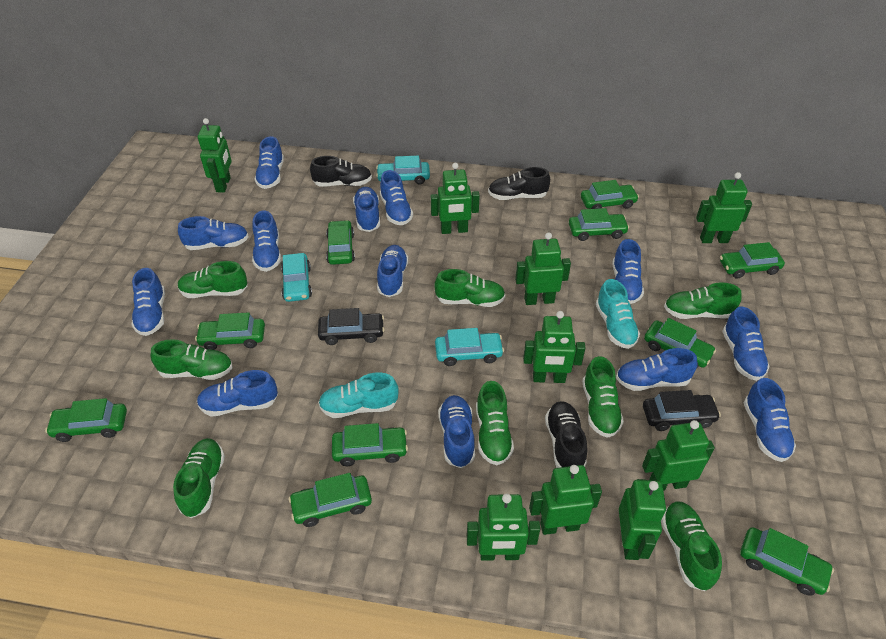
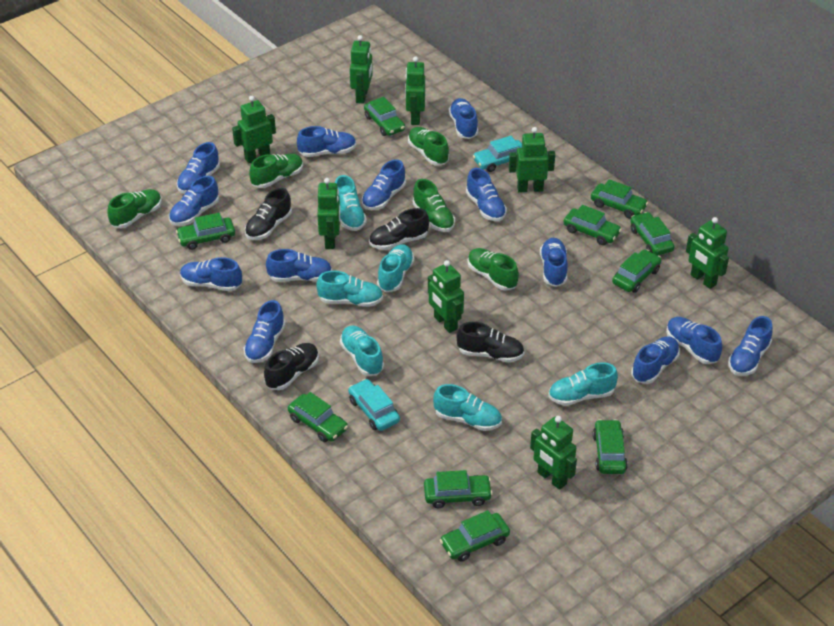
black car: [318,308,385,345] [643,390,721,431] = 2 -> none = 0
black shoe: [310,156,372,187] [488,167,550,200] [545,401,588,468] = 3 -> [245,188,292,240] [264,343,319,390] [369,208,429,250] [456,322,524,362] = 4
green robot: [198,118,232,193] [431,163,480,234] [467,494,540,561] [515,232,571,305] [523,311,585,383] [529,465,602,535] [619,479,666,560] [642,420,715,491] [696,172,752,243] = 9 -> [232,96,276,163] [317,178,340,249] [350,35,373,104] [405,56,425,125] [428,260,464,333] [509,127,555,192] [530,416,577,490] [686,217,729,289] = 8
green shoe: [151,339,233,380] [173,438,225,518] [178,261,247,298] [434,269,505,307] [476,381,514,465] [582,356,624,438] [661,501,722,591] [664,282,742,319] = 8 -> [108,189,162,228] [249,153,303,188] [408,127,449,165] [413,179,455,232] [468,248,519,291] = 5
turquoise car: [281,253,312,302] [376,156,430,185] [435,328,504,366] = 3 -> [348,379,400,431] [473,136,522,172] = 2
turquoise shoe: [318,372,399,418] [596,279,640,349] = 2 -> [316,271,383,307] [335,175,367,231] [340,326,384,376] [377,244,414,292] [433,384,502,431] [548,362,618,406] = 6

